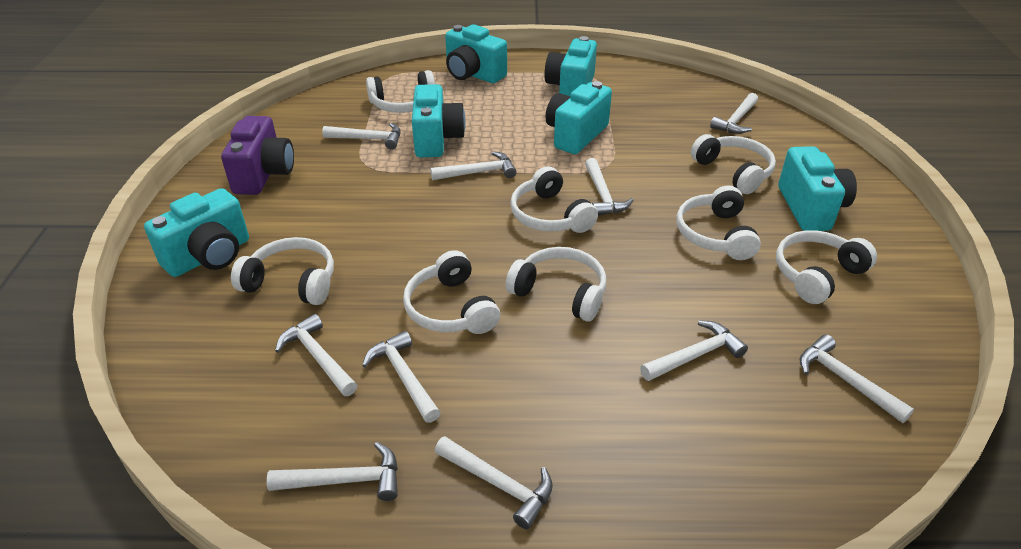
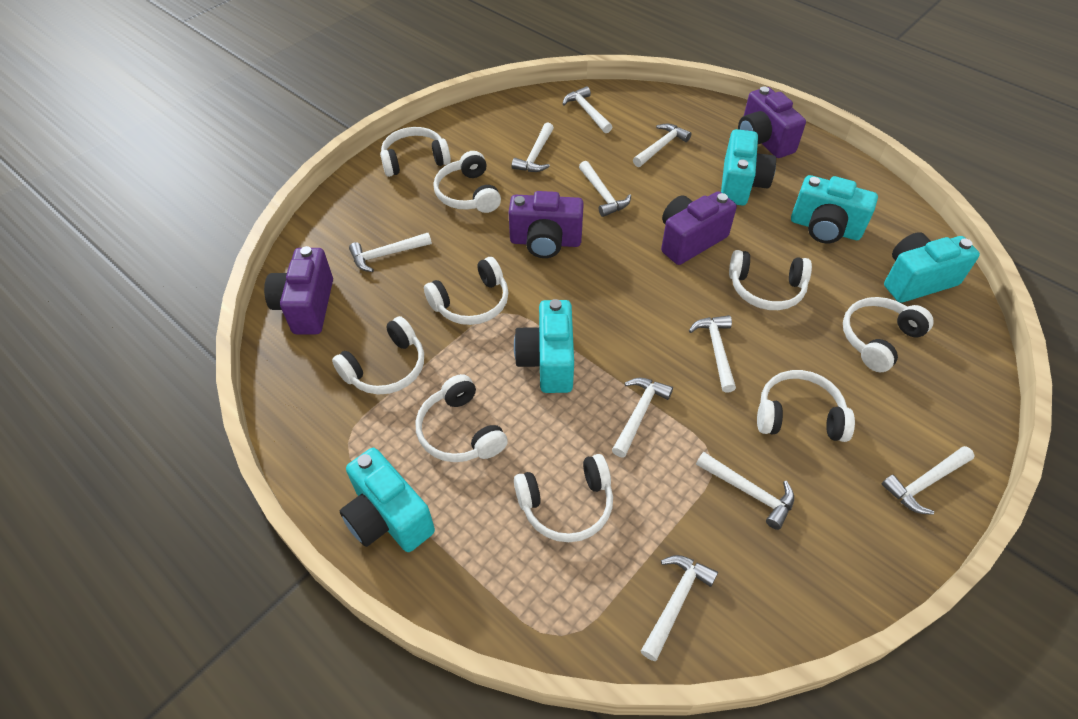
purple camera: [221,116,294,195] = 1 -> [264,246,333,334] [509,191,584,258] [661,191,737,265] [738,86,806,158] = 4
turquoise camera: [144,188,249,277] [412,84,466,157] [445,24,507,83] [544,36,597,96] [545,81,612,154] [778,146,857,231] = 6 -> [340,448,435,552] [514,299,574,393] [721,129,776,205] [791,175,878,243] [884,232,980,303] = 5
white headphones: [231,237,334,305] [366,70,435,113] [403,250,500,334] [506,247,606,321] [510,166,598,233] [676,185,761,260] [691,134,776,194] [776,230,877,304] = 8 -> [332,316,424,395] [380,127,451,177] [416,374,508,462] [424,257,509,325] [434,151,501,213] [514,454,613,542] [729,250,812,310] [757,370,855,442] [843,297,934,372] = 9

